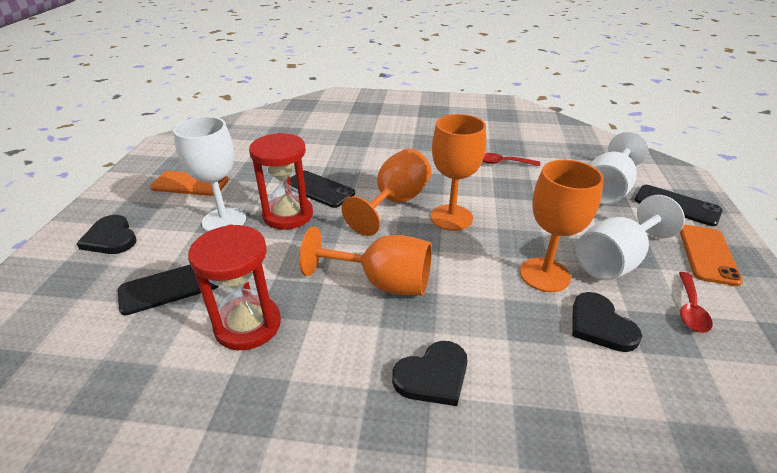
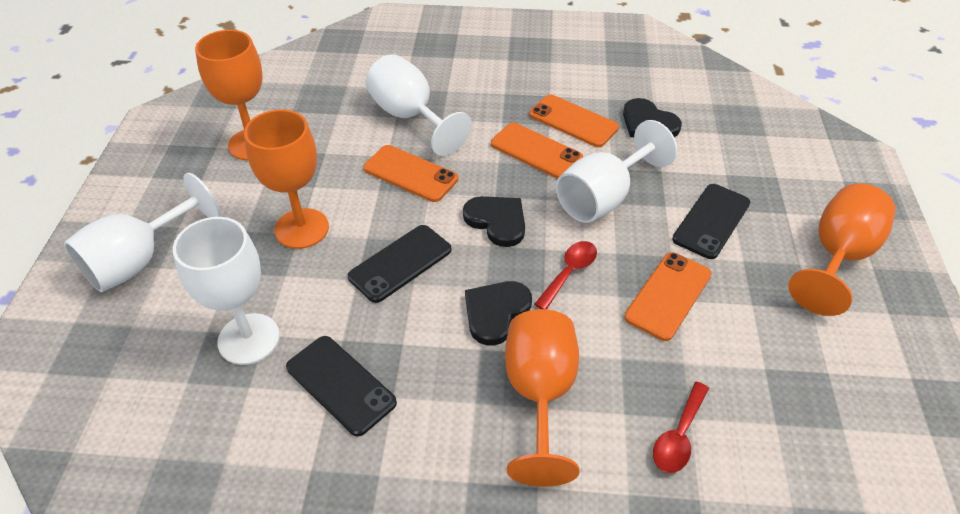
orange phone: [150,171,229,196] [680,225,743,286] = 2 -> [363,145,458,202] [491,123,583,179] [529,95,619,147] [624,252,712,341] = 4
red hourglass: [188,225,281,350] [249,133,313,230] = 2 -> none = 0
white goblet: [173,116,246,232] [576,195,685,280] [589,132,649,204] = 3 -> [64,173,220,292] [173,217,280,365] [366,54,472,156] [556,120,677,223] = 4

